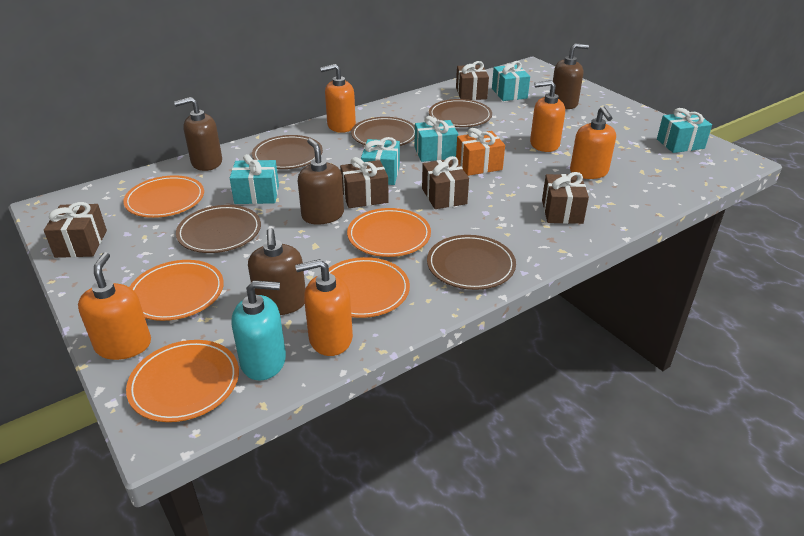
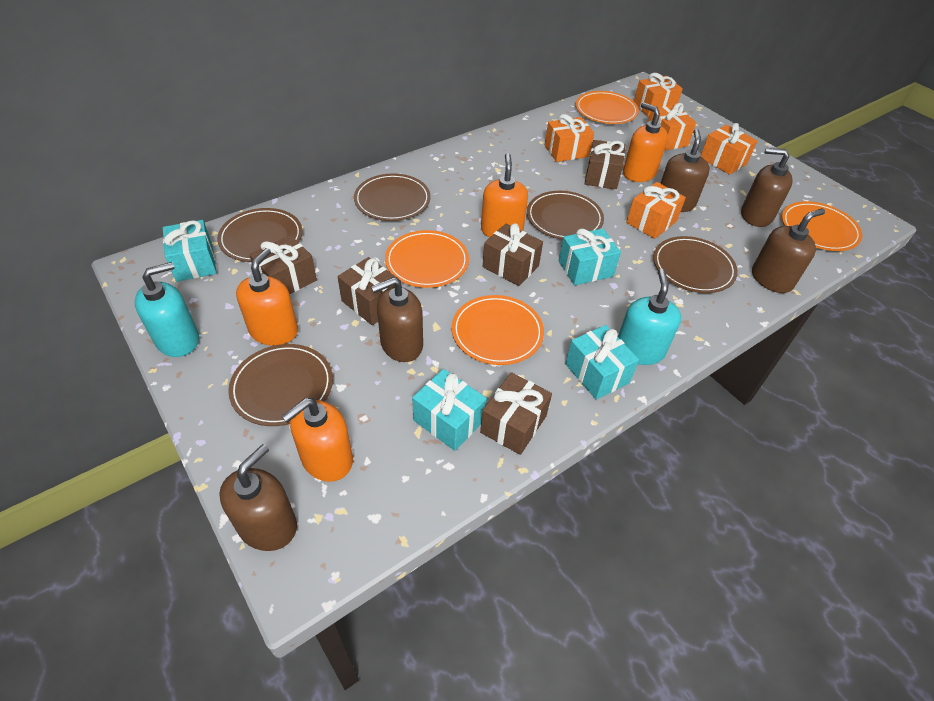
brown soap dispenser: [174,97,222,171] [248,228,306,315] [298,138,344,225] [553,44,589,109] = 4 -> [219,444,297,551] [371,277,423,362] [660,129,710,212] [741,148,793,227] [752,208,825,293] = 5
orange gift: [456,128,505,176] = 1 -> [545,114,594,162] [626,182,686,239] [634,73,683,117] [648,103,696,151] [700,123,757,175] = 5
orange plate: [123,175,204,218] [126,340,239,422] [130,260,224,321] [329,257,410,318] [347,208,431,257] = 5 -> [385,230,469,288] [452,295,544,365] [576,91,639,124] [782,201,862,251] = 4
orange soap dispenser: [78,252,151,360] [295,259,353,356] [320,64,356,133] [530,80,565,152] [570,106,616,179] = 5 -> [236,248,298,346] [281,398,353,482] [481,153,528,238] [623,102,668,182] = 4
turquoise gift: [230,154,279,204] [361,137,400,185] [415,116,458,162] [492,61,530,101] [657,108,712,153] = 5 -> [163,220,217,282] [412,369,487,451] [559,229,621,285] [565,325,639,400] = 4
turquoise soap dispenser: [232,280,286,380] = 1 -> [135,262,199,357] [618,269,681,365] = 2

